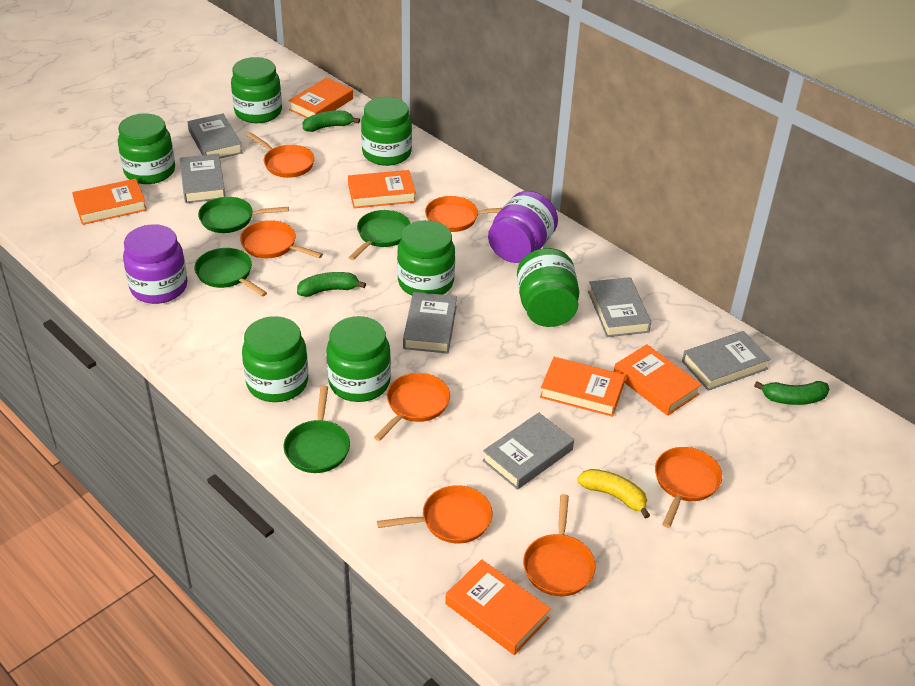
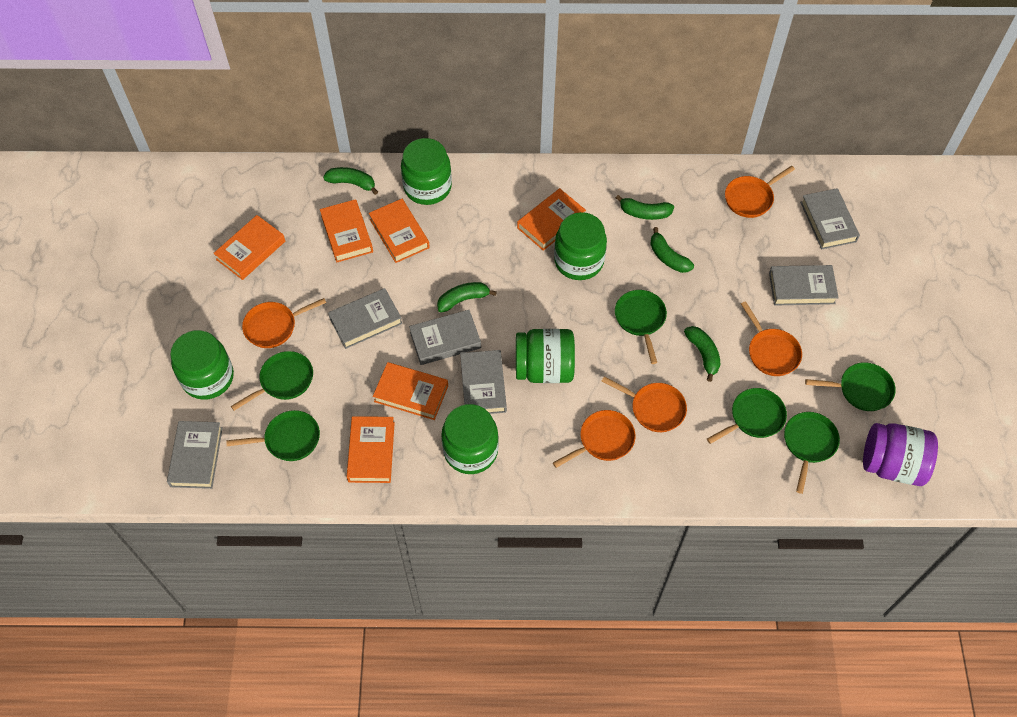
green banana: [297,272,366,297] [303,111,360,132] [754,381,829,405] = 3 -> [323,167,378,195] [437,282,497,313] [616,195,674,220] [650,227,694,273] [684,326,720,382] = 5
green jar: [118,114,175,184] [231,57,282,123] [242,316,308,402] [326,316,391,402] [361,97,412,166] [397,220,455,296] [517,248,579,327] = 7 -> [170,330,234,400] [401,138,452,205] [441,404,499,474] [516,329,575,383] [554,212,607,280] = 5
green pan: [194,248,267,297] [198,197,289,233] [283,386,350,473] [348,210,411,260] = 4 -> [226,410,320,461] [231,351,313,411] [615,290,667,364] [707,388,787,444] [784,412,840,494] [805,362,896,411] = 6
orange pan: [240,220,323,258] [247,132,315,178] [374,373,450,441] [377,485,492,544] [425,196,502,232] [523,494,596,596] [655,447,722,528] = 7 -> [242,298,326,348] [553,410,636,468] [601,377,687,432] [725,166,795,218] [741,301,802,376] = 5
purple jar: [123,224,188,304] [488,191,558,263] = 2 -> [863,423,938,486] = 1
yellow banana: [577,469,650,518] = 1 -> none = 0

